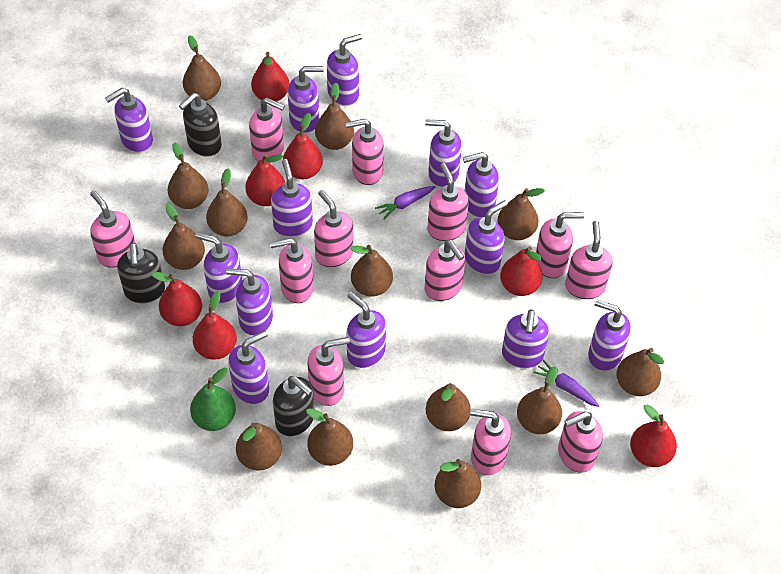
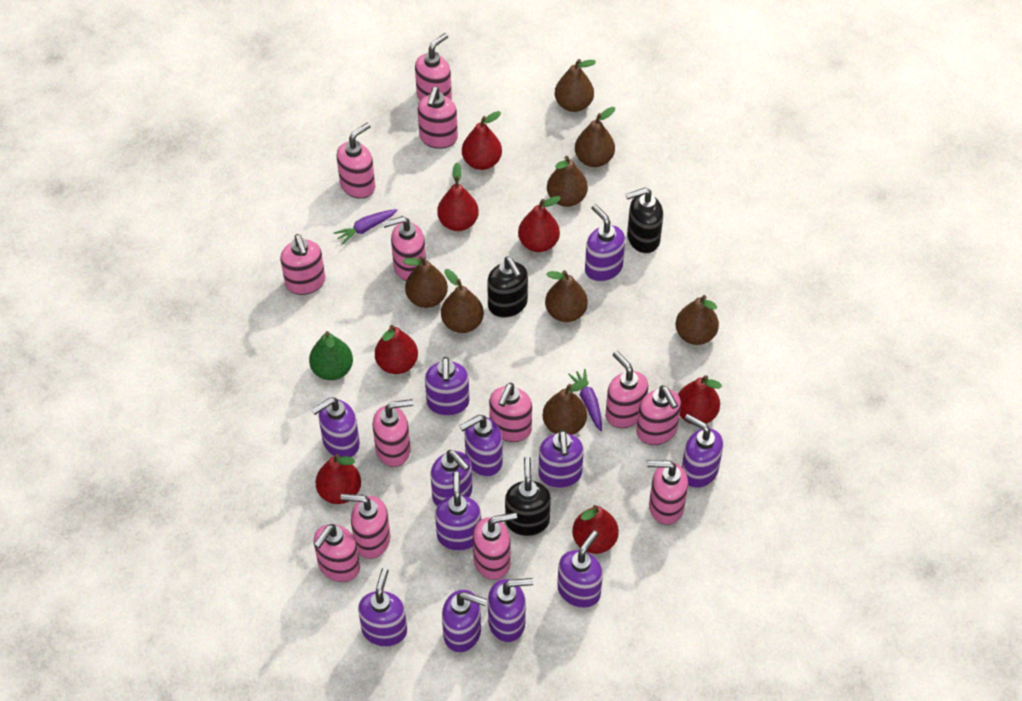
brown pear: [162,204,205,270] [168,142,208,209] [183,35,221,101] [206,169,248,237] [236,423,282,471] [306,408,353,466] [315,83,354,150] [350,245,393,297] [426,383,471,431] [435,459,481,508] [497,188,545,240] [517,366,562,434] [616,348,664,396] = 13 -> [403,256,448,308] [441,269,484,333] [543,380,589,435] [545,270,588,322] [547,156,588,207] [555,59,596,112] [575,107,615,167] [676,295,719,345] = 8
pink soap dispenser: [90,190,135,268] [249,98,285,163] [270,238,314,303] [308,337,350,406] [314,190,354,267] [345,119,384,185] [425,240,465,301] [427,163,469,241] [470,409,511,475] [536,212,584,278] [558,411,603,473] [565,221,613,299] = 12 -> [280,234,325,295] [314,524,360,582] [336,122,375,199] [340,494,390,559] [372,399,414,467] [383,216,426,281] [415,33,452,101] [418,87,458,149] [473,512,517,580] [489,383,532,442] [606,351,648,428] [636,385,681,445] [647,460,688,525] = 13
purple soap dispenser: [105,88,153,153] [195,232,242,303] [226,268,273,336] [228,330,269,404] [271,159,313,237] [288,66,324,133] [327,34,362,106] [347,292,386,368] [425,119,462,188] [463,152,499,218] [465,200,508,275] [502,309,549,368] [588,299,631,371] = 13 -> [311,397,360,457] [358,568,407,647] [425,357,469,416] [430,450,472,506] [435,472,481,551] [442,589,487,653] [460,415,503,477] [488,578,534,642] [538,430,584,488] [557,531,603,608] [585,204,625,282] [682,414,723,488] = 12

